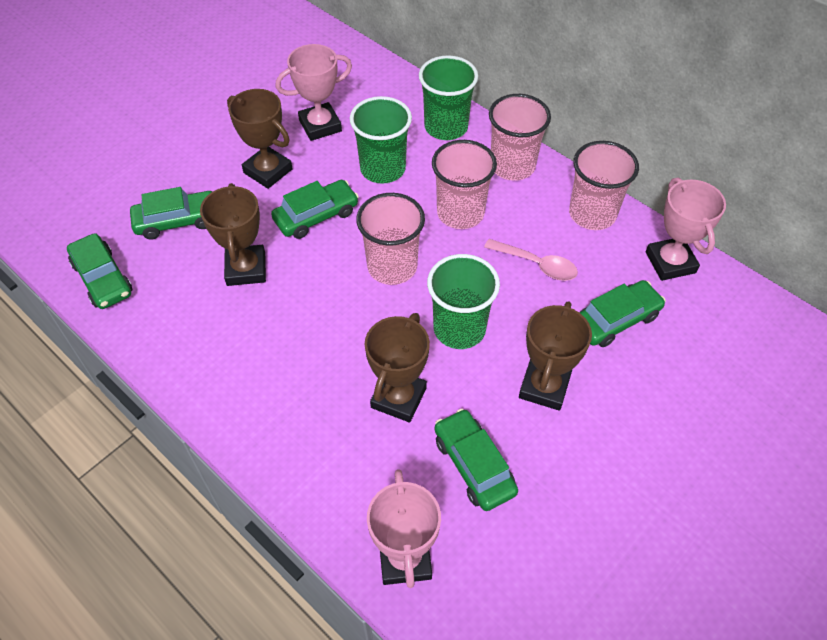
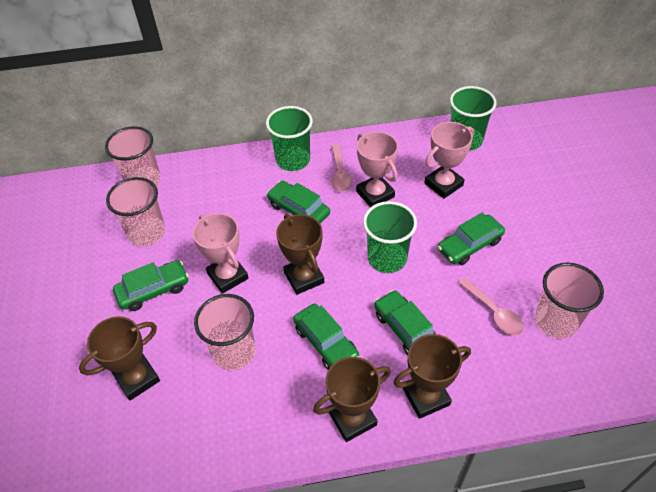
pink spoon: [484,239,578,281] = 1 -> [331,144,352,192] [458,277,524,335] = 2

